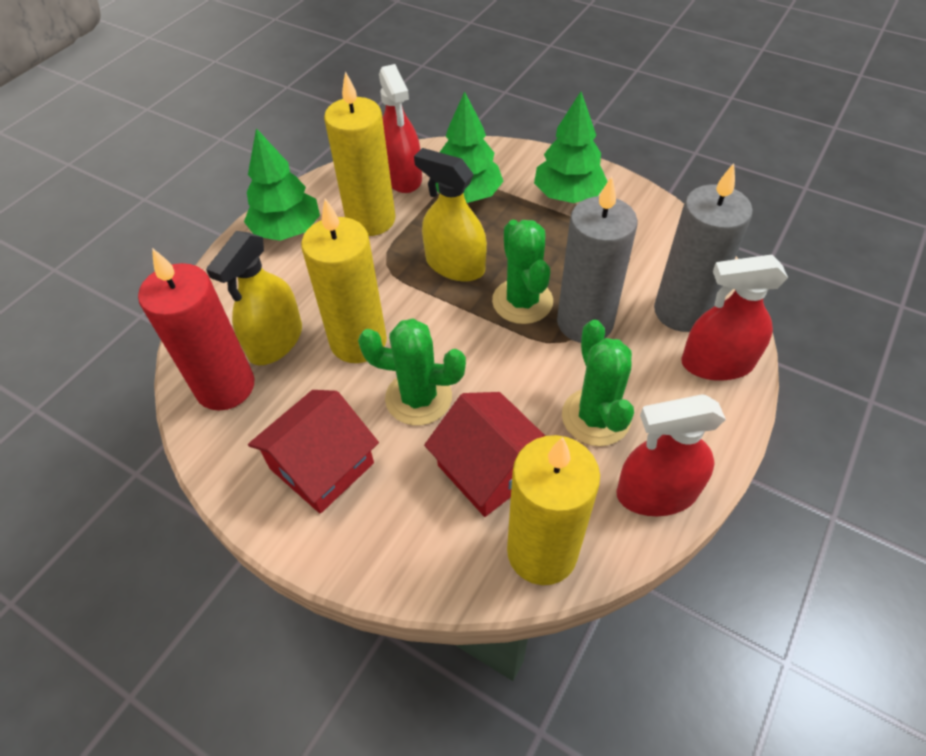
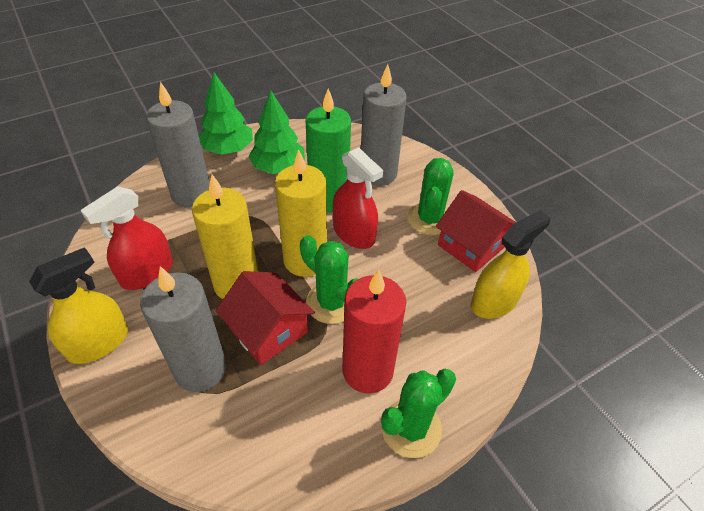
green candle: none = 0 -> [306,89,351,213] = 1
green tree: [244,128,320,241] [436,91,503,203] [534,92,608,203] = 3 -> [199,73,253,155] [248,91,305,174] = 2
grey candle: [557,176,638,343] [654,163,753,332] = 2 -> [140,266,226,392] [146,82,210,208] [361,64,407,186] = 3
red spray bottle: [379,64,422,193] [616,394,726,516] [681,255,788,381] = 3 -> [81,186,173,290] [332,147,383,249] = 2
yellow candle: [301,198,387,363] [324,71,395,236] [507,435,600,585] = 3 -> [192,175,258,299] [275,149,327,277] = 2

